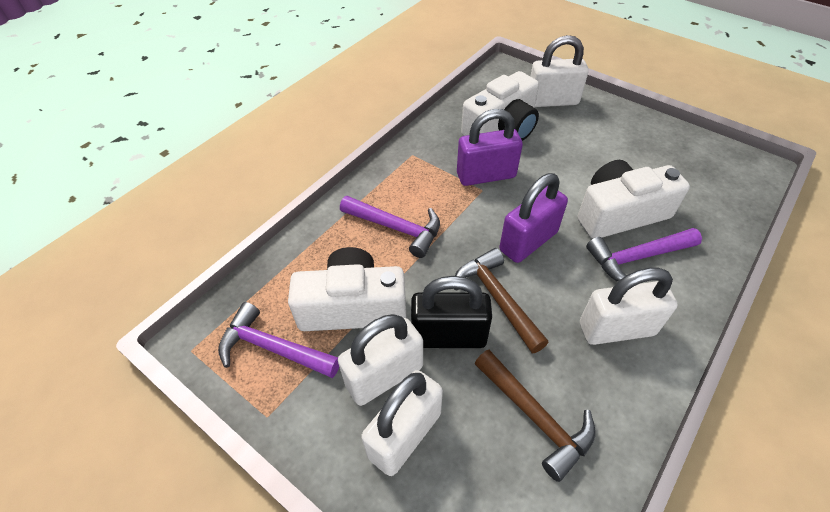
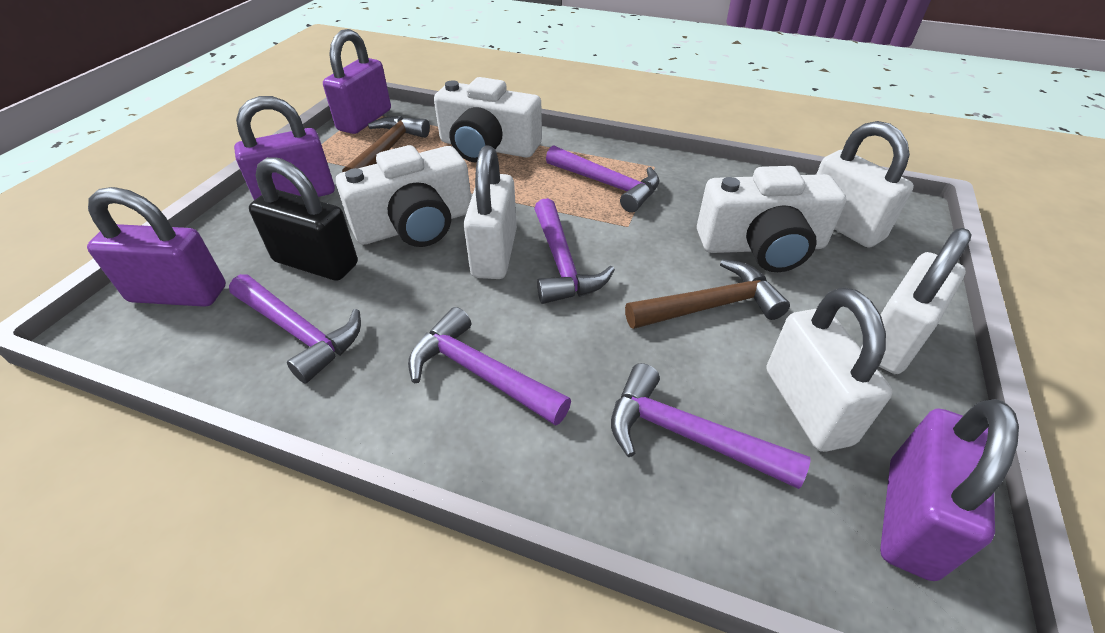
purple hammer: [218,302,339,378] [340,196,440,258] [586,228,702,282] = 3 -> [229,274,361,383] [408,307,571,426] [534,198,615,304] [546,145,660,213] [611,363,811,489] = 5
purple padlock: [457,109,523,186] [500,173,568,263] = 2 -> [87,187,226,307] [234,96,335,200] [323,29,391,134] [880,399,1019,581] = 4

